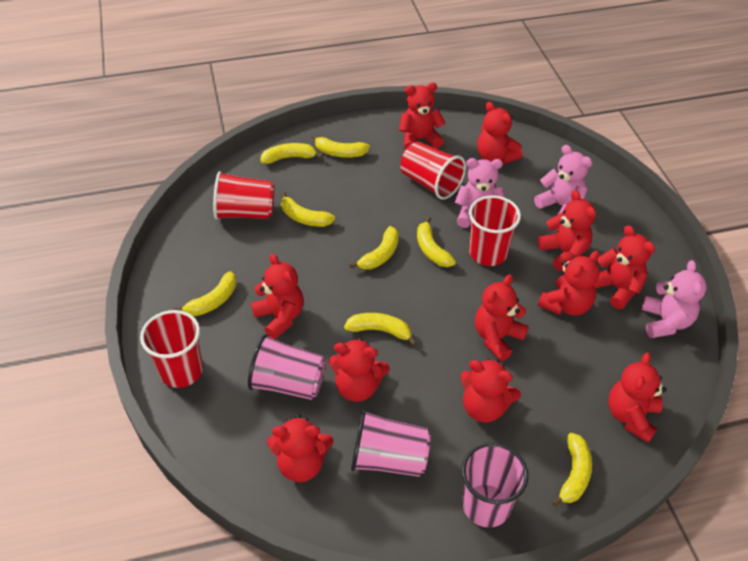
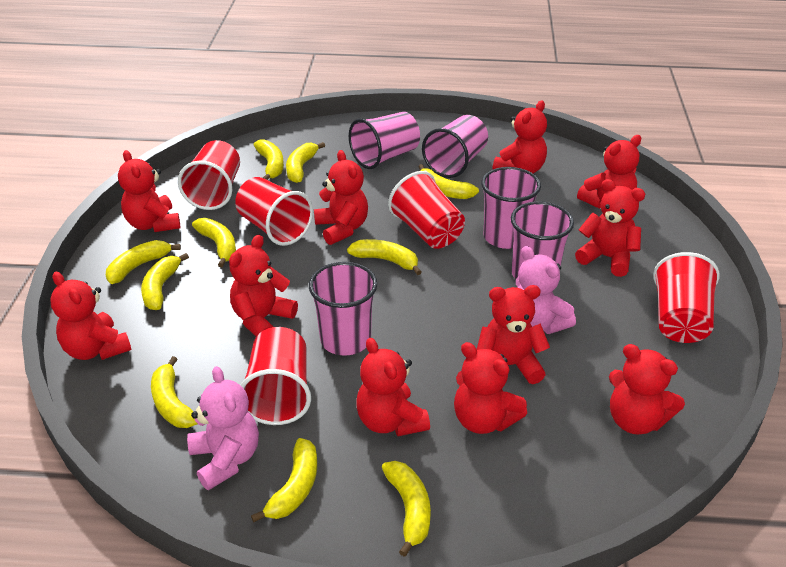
pink cup: [248,334,326,400] [351,410,431,477] [462,442,529,528] = 3 -> [309,262,377,356] [349,112,420,169] [422,115,488,178] [481,167,541,249] [511,201,574,279] = 5
pink teddy bear: [455,158,505,228] [534,145,592,215] [642,260,707,338] = 3 -> [187,366,259,491] [516,246,576,334] = 2
red cup: [140,310,203,388] [213,171,275,220] [400,142,466,200] [469,195,521,266] = 4 -> [178,140,240,210] [235,177,313,246] [241,327,311,425] [388,171,465,249] [653,252,720,343] = 5
yellow banana: [174,271,237,316] [260,143,323,164] [281,192,335,227] [311,134,370,158] [344,313,417,346] [349,226,399,270] [417,217,456,267] [551,433,592,507] = 8 -> [106,240,181,284] [141,253,189,310] [151,356,197,428] [192,218,236,268] [251,438,317,522] [254,139,284,180] [286,142,325,183] [347,239,421,275] [382,461,431,557] [418,164,479,199] = 10

